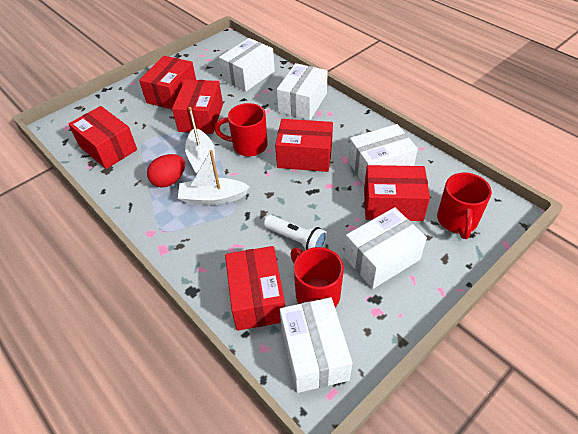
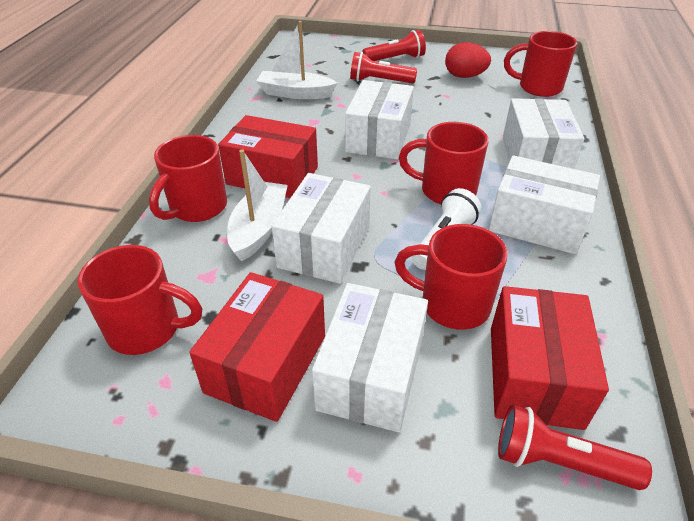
red box: [68,106,137,169] [139,56,196,109] [172,79,223,134] [225,246,285,331] [275,119,333,172] [364,165,430,221] = 6 -> [189,272,325,422] [218,115,318,198] [491,286,609,430] = 3
red flashlight: none = 0 -> [350,52,417,83] [363,30,426,61] [498,405,652,490] = 3
red mug: [214,103,268,157] [290,247,344,307] [437,173,492,239] = 3 -> [78,245,202,355] [149,135,227,222] [395,224,508,330] [399,122,488,204] [504,31,577,97] = 5

